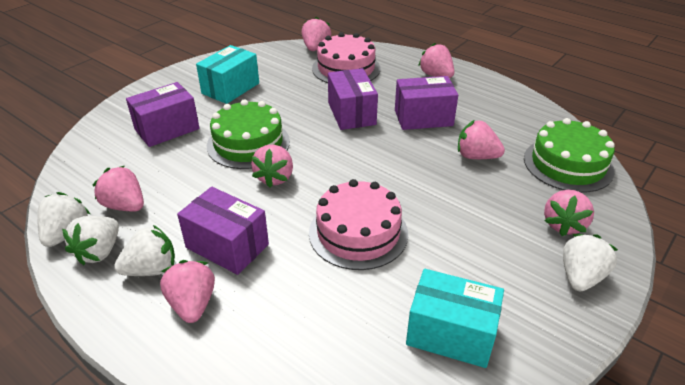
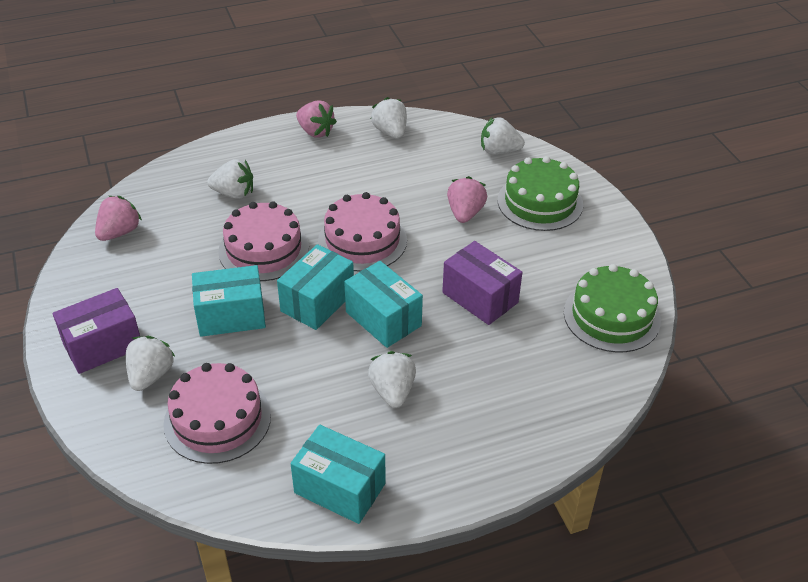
pink cake: [309,179,408,270] [312,32,380,83] = 2 -> [163,363,271,464] [218,201,309,281] [318,192,407,271] = 3
pink strawberry: [93,166,144,212] [160,260,215,323] [251,145,293,188] [302,17,331,51] [418,43,454,78] [458,120,505,159] [544,190,594,236] = 7 -> [95,196,142,241] [296,100,337,138] [447,176,487,223] = 3
purple box: [126,82,200,147] [177,187,269,275] [328,68,378,130] [395,76,458,130] = 4 -> [53,288,140,374] [442,241,522,325] = 2
turquoise box: [196,45,259,104] [406,269,504,368] = 2 -> [192,265,266,337] [277,244,354,330] [290,425,386,524] [344,261,423,348] = 4
white strawberry: [37,192,90,247] [62,216,119,265] [114,225,175,276] [563,234,618,291] = 4 -> [126,336,175,391] [207,159,253,199] [368,351,416,408] [371,97,407,139] [481,117,525,155] = 5

